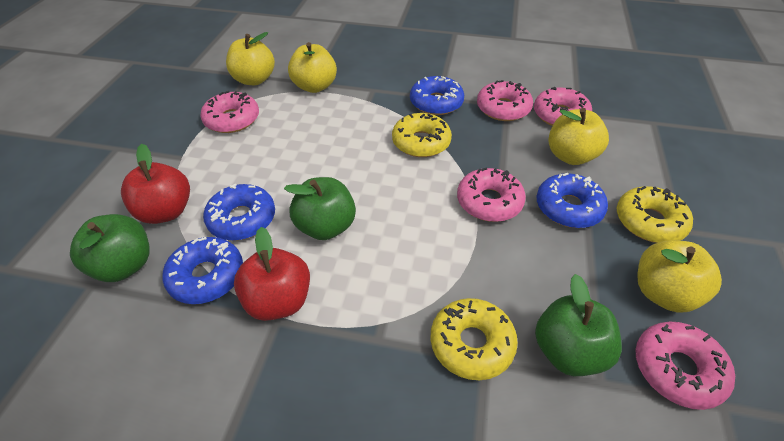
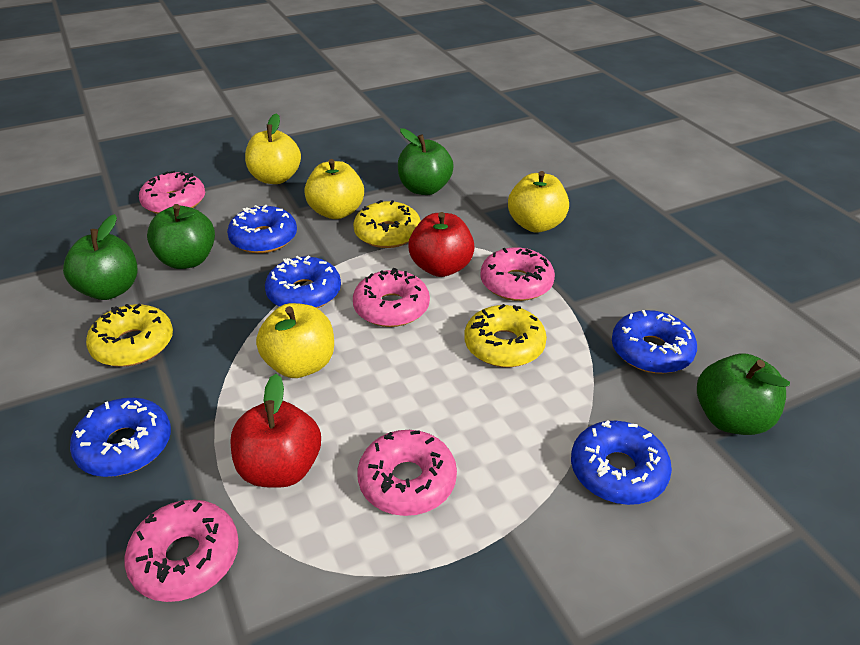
blue donut: [162,237,243,304] [203,184,275,240] [410,76,464,115] [537,173,608,228] = 4 -> [70,398,171,477] [227,205,297,253] [265,256,341,308] [571,420,672,505] [612,310,697,374] = 5
green apple: [70,214,150,282] [284,177,356,240] [535,274,622,376] = 3 -> [63,214,137,300] [147,204,215,269] [398,128,454,195] [697,354,790,435] = 4

